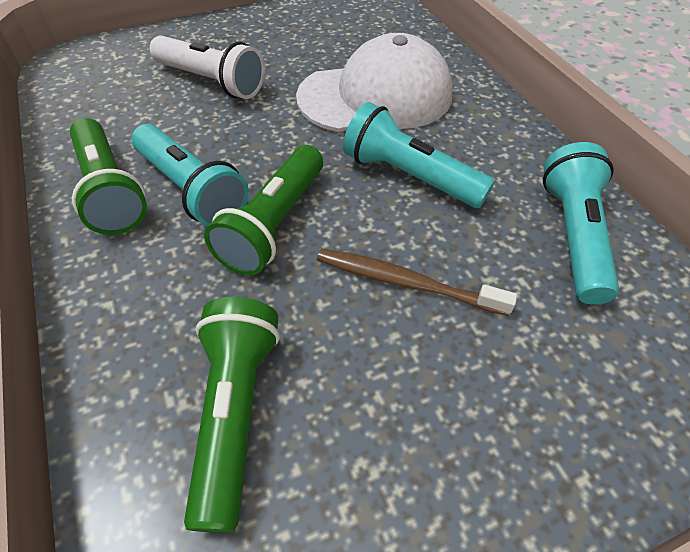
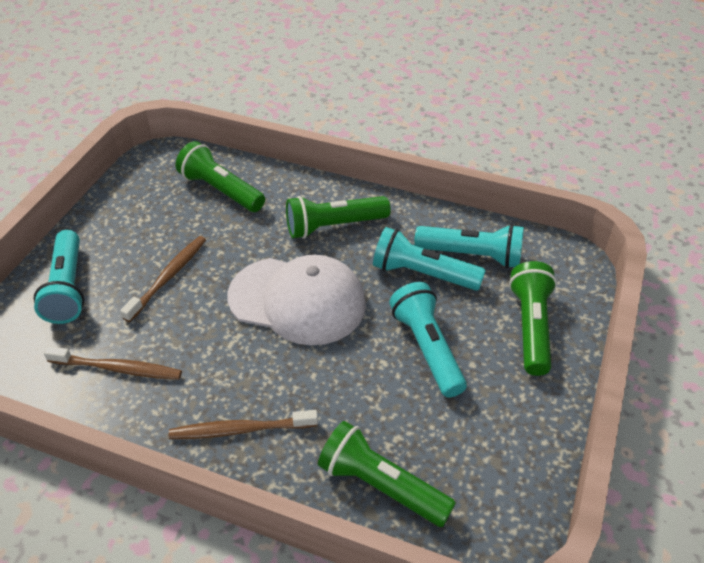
brown toothbrush: [317,248,517,316] = 1 -> [44,346,182,380] [120,236,206,322] [169,410,318,439] = 3
green flashlight: [70,118,147,235] [184,297,280,532] [204,145,323,275] = 3 -> [176,141,265,212] [286,196,391,239] [318,421,456,527] [509,261,557,376] = 4
turquoise flashlight: [132,124,249,227] [343,102,495,208] [543,142,619,305] = 3 -> [34,230,84,324] [373,227,486,291] [389,282,467,398] [414,224,524,268] = 4
white flashlight: [150,35,265,99] = 1 -> none = 0

